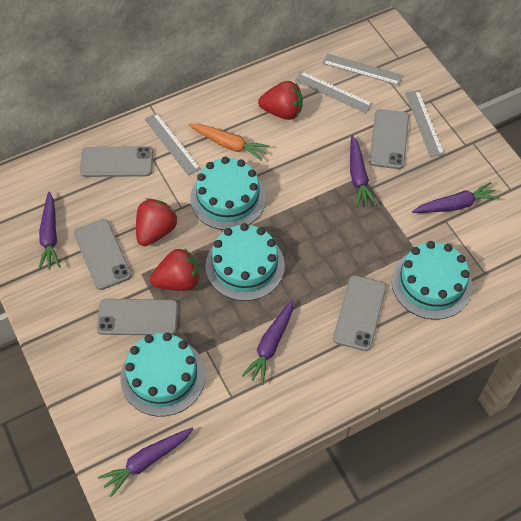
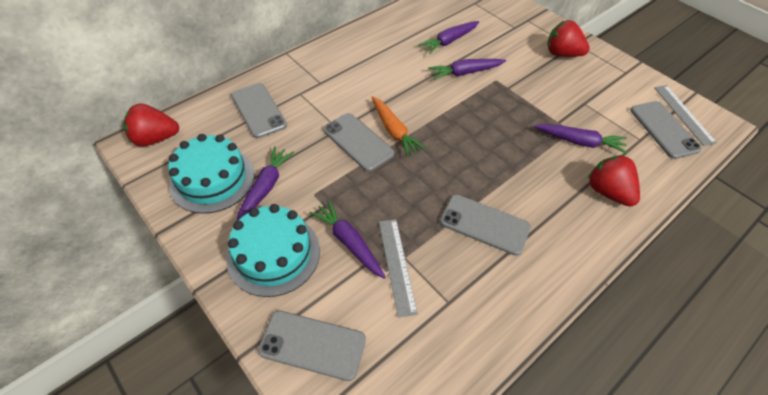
grey ruler: [145,113,201,176] [295,71,373,113] [322,54,403,85] [405,90,444,157] = 4 -> [379,219,418,318] [654,85,717,146] = 2
turquoise cake: [120,332,205,417] [190,157,266,230] [205,223,285,301] [392,241,472,320] = 4 -> [168,134,255,214] [226,204,320,297] = 2

